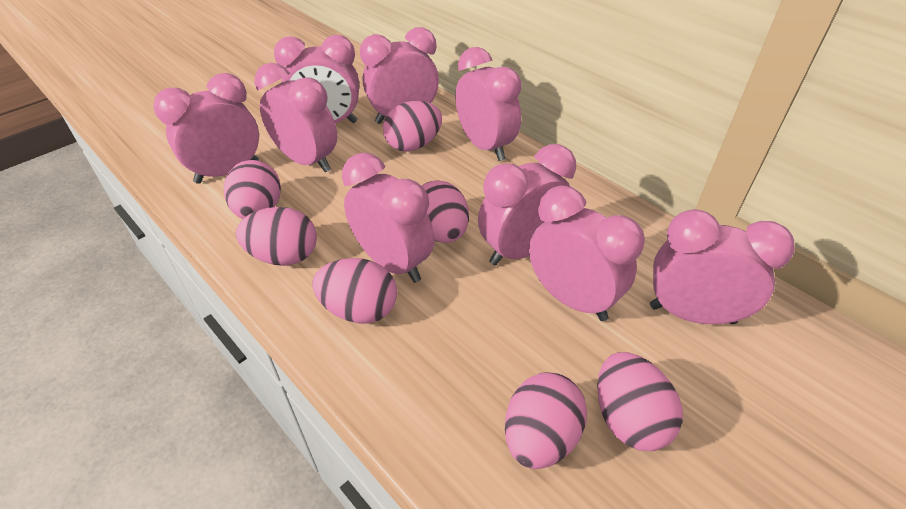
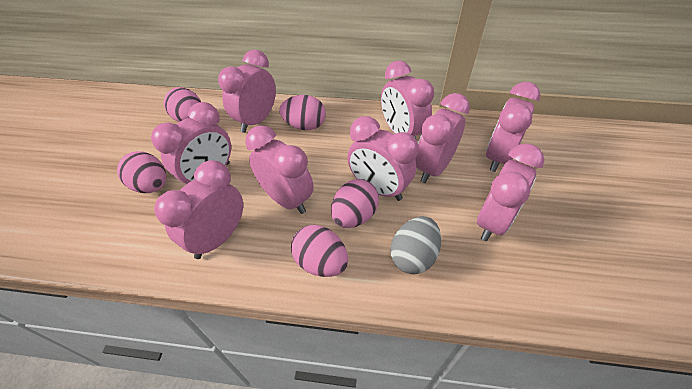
grey egg: none = 0 -> [391,216,441,274] = 1
pink egg: [224,160,281,219] [236,207,317,266] [312,258,397,324] [383,101,442,152] [422,180,469,243] [505,372,587,469] [597,352,683,451] = 7 -> [117,151,166,193] [163,87,201,122] [279,95,326,130] [291,225,348,277] [331,179,379,228] = 5

